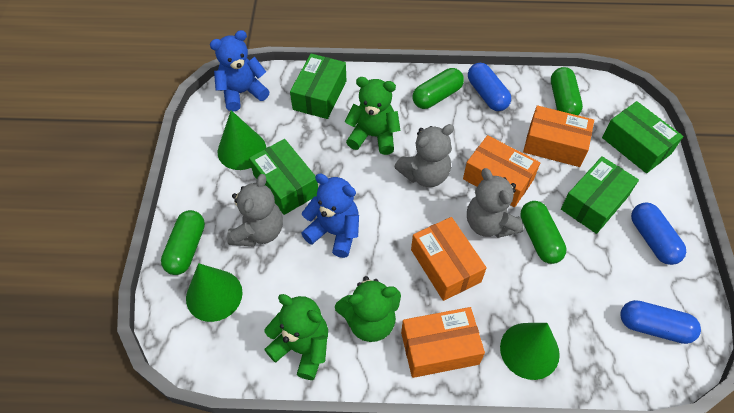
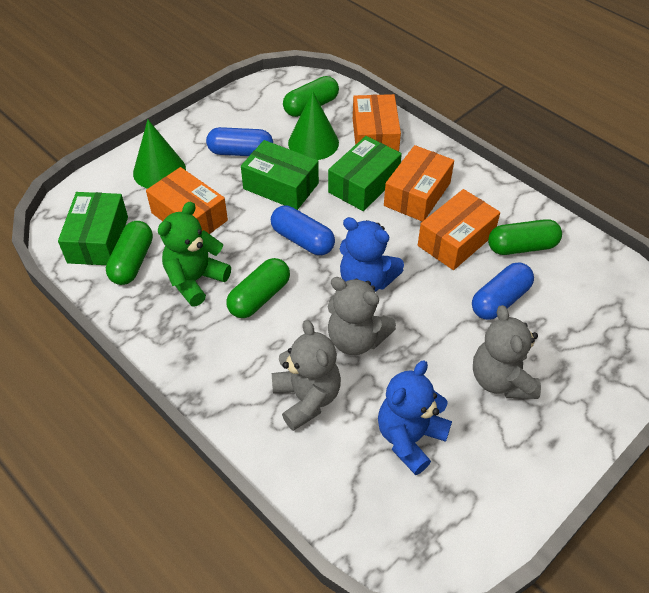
green box: [249,139,318,215] [290,54,346,119] [561,156,639,234] [602,101,683,173] = 4 -> [58,192,128,265] [241,140,319,210] [328,136,402,211] = 3
green cone: [186,263,243,322] [218,110,266,170] [500,323,560,380] = 3 -> [133,119,186,189] [288,91,339,160] = 2
green teddy bear: [264,294,328,380] [335,276,401,342] [345,77,401,155] = 3 -> [158,202,231,306] = 1

